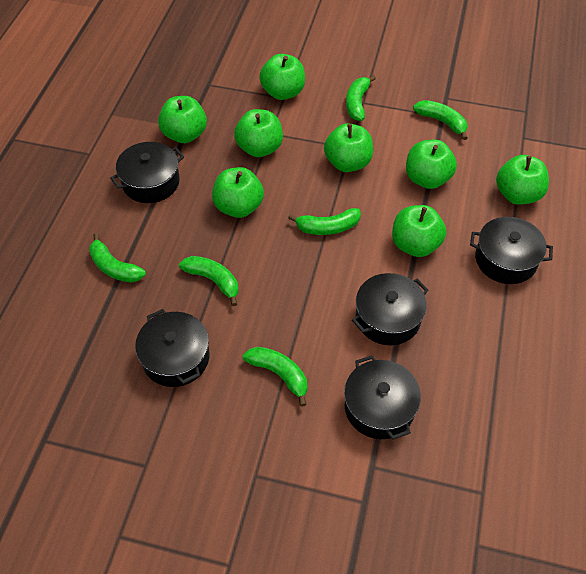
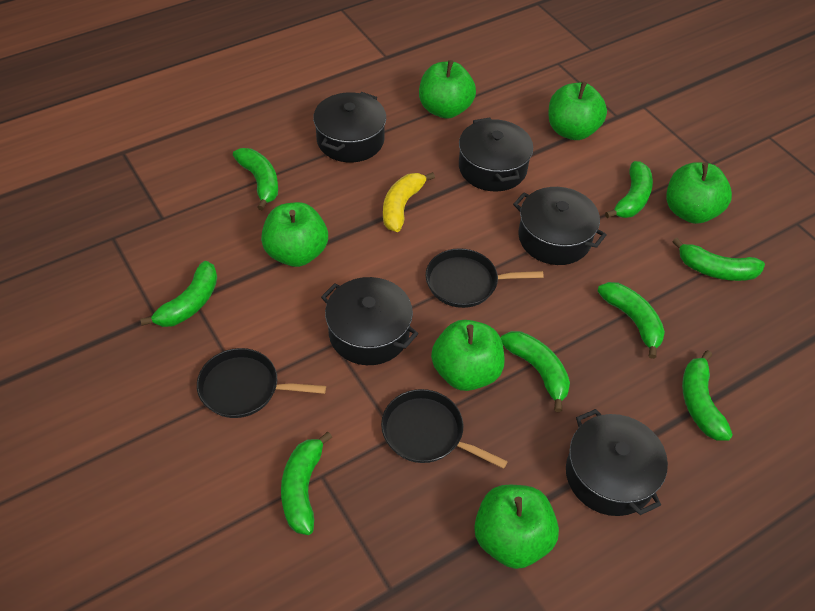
black pan: none = 0 -> [197,348,326,418] [381,389,508,469] [426,248,544,308] = 3
green apple: [158,96,207,143] [212,167,264,218] [234,109,283,157] [259,54,305,100] [324,123,373,172] [392,205,446,257] [406,140,457,189] [496,155,549,205] = 8 -> [261,202,328,267] [419,60,476,119] [431,320,505,391] [474,485,559,569] [548,81,607,140] [666,162,732,224] = 6
green banana: [89,233,146,283] [179,256,239,306] [243,347,307,407] [288,208,361,235] [346,75,376,121] [413,100,468,140] = 6 -> [140,261,217,327] [233,148,278,211] [281,432,332,535] [501,331,570,412] [597,282,665,359] [605,161,653,218] [672,238,765,281] [682,350,733,441] = 8
yellow banana: none = 0 -> [383,172,435,232] = 1

